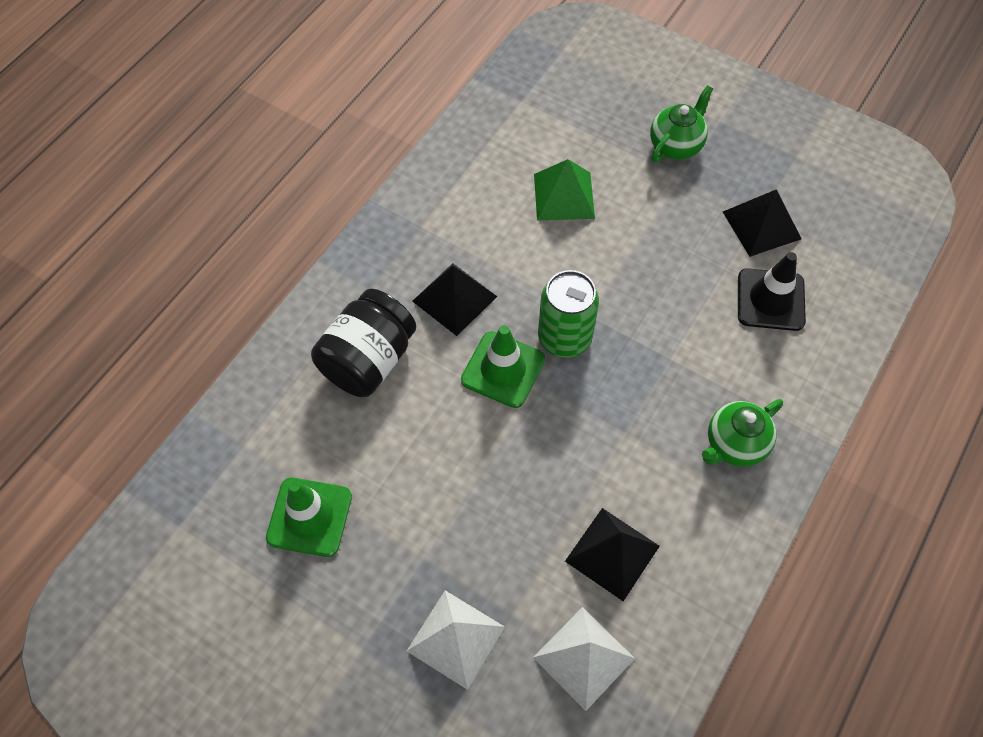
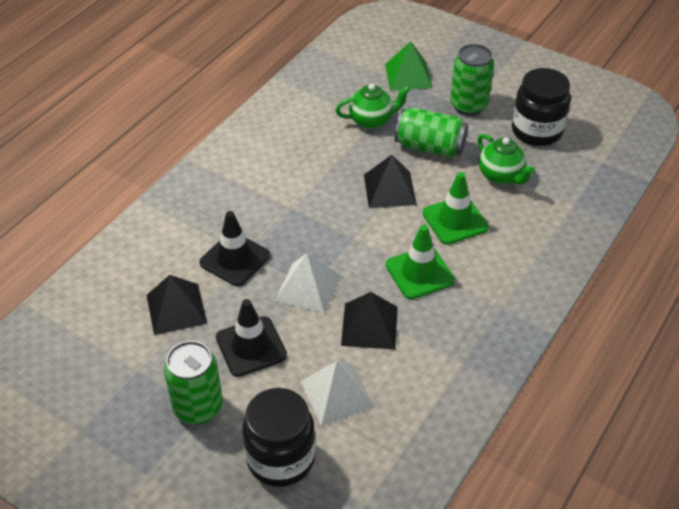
black jar: [311,289,416,397] = 1 -> [242,388,315,487] [512,68,571,146] = 2
black traffic cone: [738,252,806,331] = 1 -> [200,211,271,286] [216,299,287,377] = 2
green can: [538,270,599,358] = 1 -> [164,341,223,425] [394,108,468,158] [450,44,494,116] = 3

